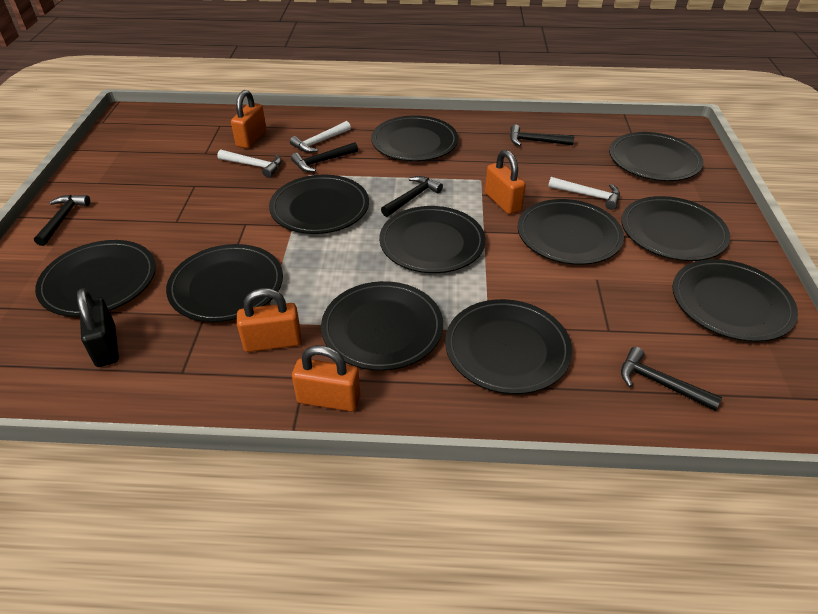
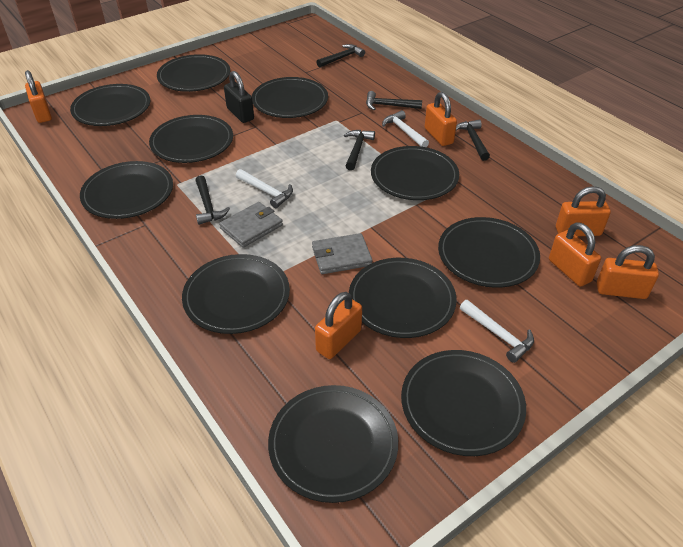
grey wallet: none = 0 -> [219,202,283,248] [312,233,373,274] = 2
orange padlock: [231,90,266,148] [237,288,301,352] [292,345,361,411] [485,150,526,214] = 4 -> [25,70,52,123] [315,292,362,359] [425,92,457,146] [549,222,601,287] [556,186,611,236] [597,245,659,299] = 6

